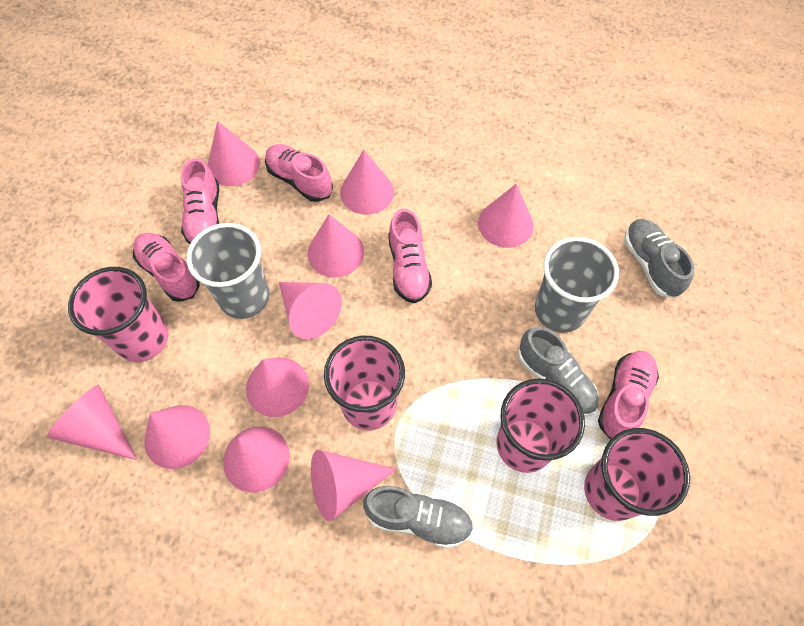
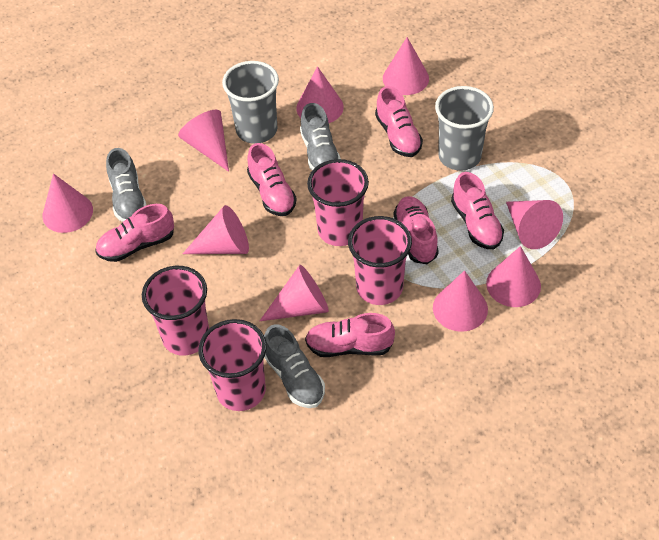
pink cone: [47,385,137,460] [144,405,210,469] [207,121,260,186] [223,427,290,492] [246,358,309,417] [279,282,342,339] [308,214,364,277] [311,450,396,522] [340,150,394,215] [478,184,534,248] = 10 -> [42,173,93,233] [178,110,229,172] [183,205,249,254] [260,265,329,321] [296,66,344,123] [383,37,429,95] [433,270,488,332] [486,246,541,307] [506,200,563,249] = 9
pink shoe: [133,233,200,302] [181,158,219,244] [265,144,333,202] [388,209,432,303] [598,351,659,439] = 5 -> [95,204,174,262] [247,143,297,216] [305,313,395,357] [375,86,423,157] [394,196,439,264] [451,172,504,249] = 6

